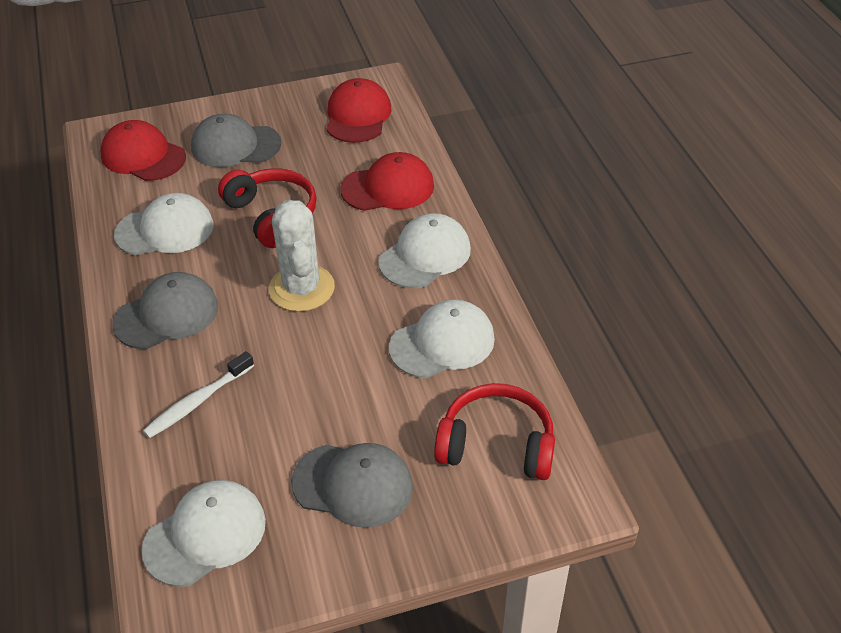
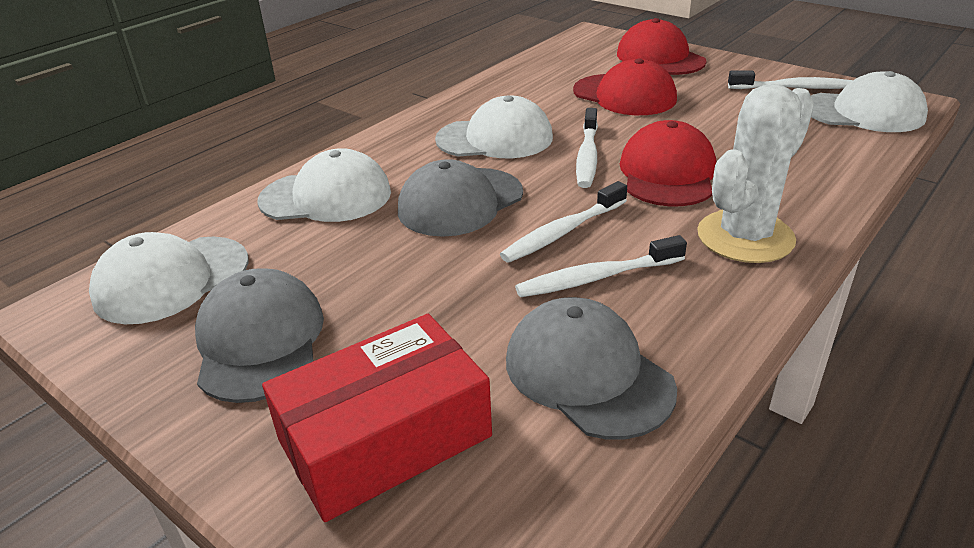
red box: none = 0 -> [262,314,492,522] = 1
red headphones: [218,168,317,248] [434,383,555,480] = 2 -> none = 0
white toothbrush: [143,351,254,439] = 1 -> [500,181,627,263] [515,235,687,297] [576,108,598,188] [728,71,853,89] = 4

